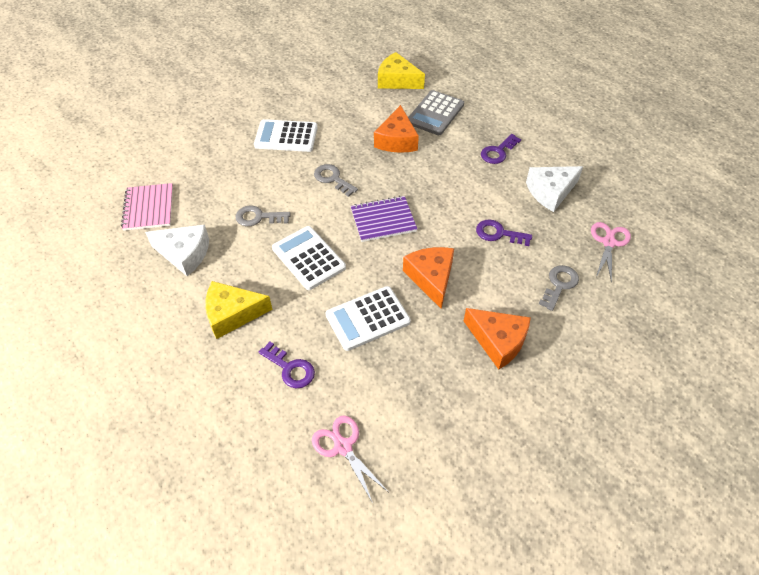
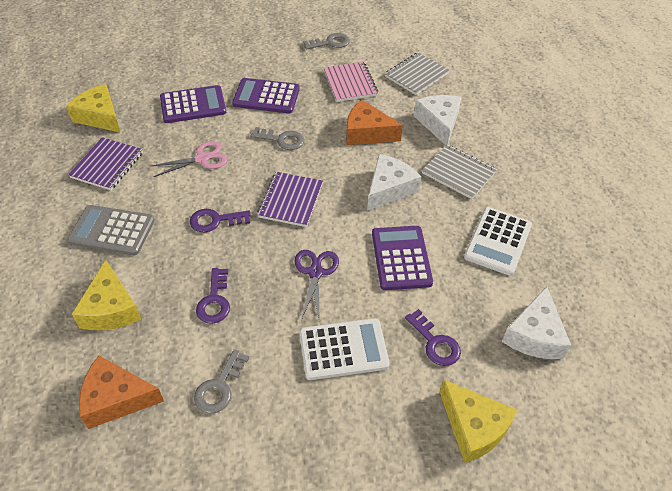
grey notebook: none = 0 -> [385,52,450,95] [422,145,497,199] = 2
orange cheese: [374,105,419,153] [403,247,454,309] [464,308,531,370] = 3 -> [79,356,164,429] [346,100,403,145] = 2
pink scissors: [312,416,387,503] [591,222,631,283] = 2 -> [151,141,228,177] = 1
purple calculator: none = 0 -> [160,85,226,123] [232,78,300,113] [372,226,433,290] = 3
purple notebook: [351,196,417,242] = 1 -> [68,137,143,190] [257,172,323,227] = 2
purple scissors: none = 0 -> [295,250,339,322] = 1
white calculator: [254,119,318,152] [272,226,346,290] [326,286,411,351] = 3 -> [299,318,390,380] [464,207,532,276] = 2
white cheese: [145,225,209,276] [526,166,583,212] = 2 -> [367,154,421,211] [414,95,462,145] [502,286,571,359] = 3
yellow cheese: [205,281,273,339] [378,52,425,89] = 2 -> [66,84,121,133] [72,260,141,330] [440,379,517,463] = 3

